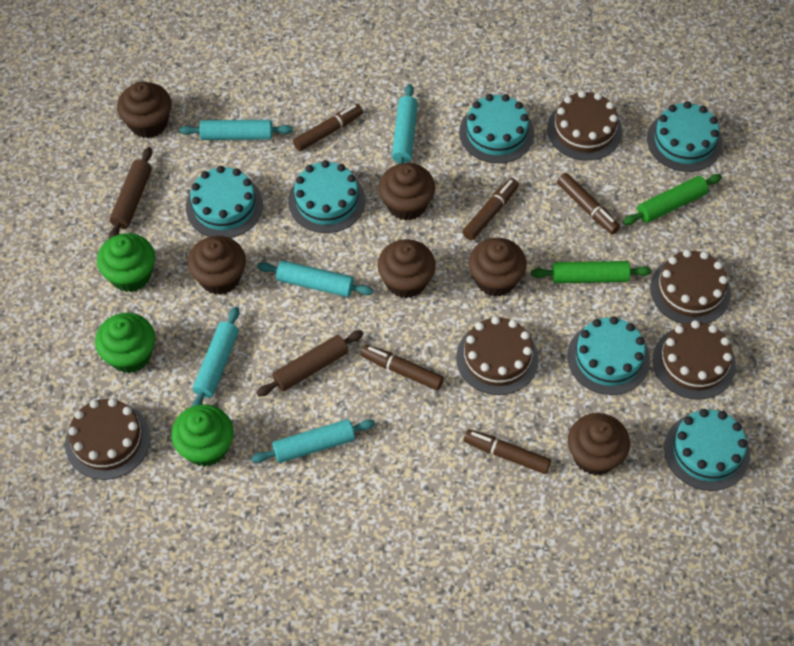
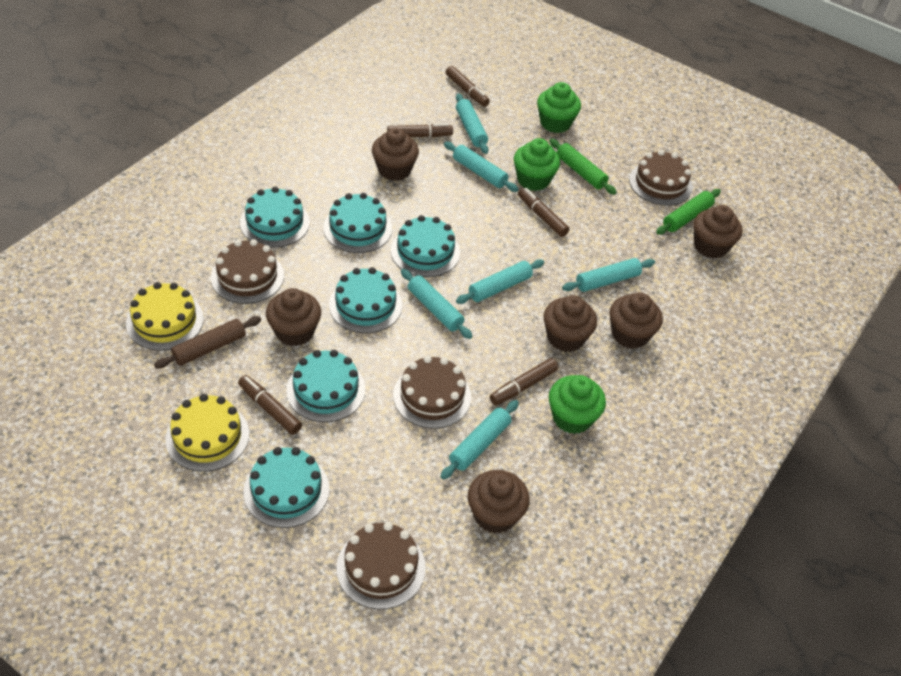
brown cake: [65,398,151,480] [456,316,539,395] [547,91,622,161] [650,250,731,324] [653,320,736,400] = 5 -> [211,239,284,304] [336,522,426,609] [393,356,471,429] [629,150,693,206] = 4
brown rolling pin: [109,147,152,239] [256,330,364,397] = 2 -> [154,316,261,369] = 1
turquoise rolling pin: [179,120,293,140] [192,307,239,406] [251,419,375,463] [257,261,374,297] [392,84,418,164] = 5 -> [401,269,472,339] [441,400,519,479] [444,142,518,192] [456,93,488,154] [456,259,544,304] [562,258,655,292] = 6
yellow cake: none = 0 -> [126,282,204,351] [165,394,250,472] = 2

